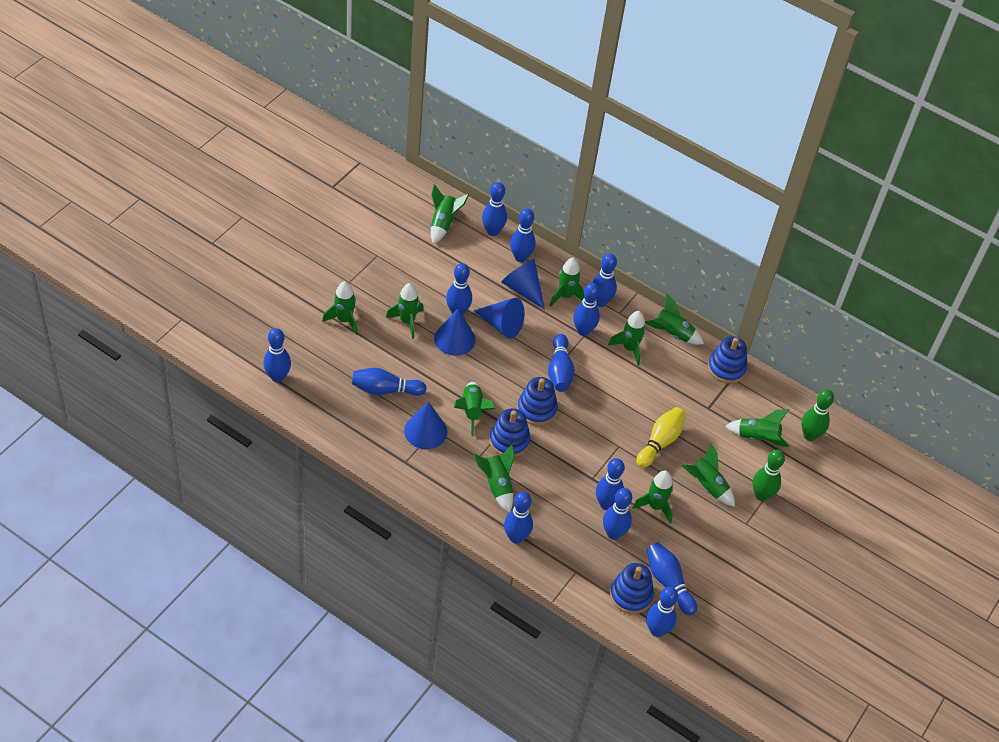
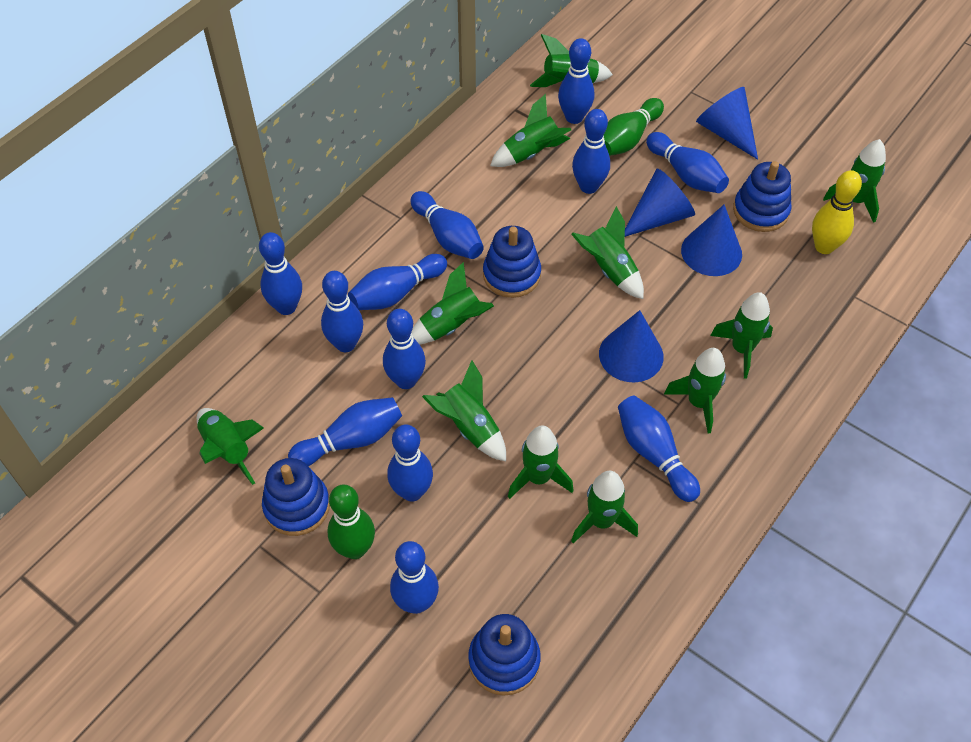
blue bowling pin: [263,328,291,382] [352,368,427,396] [446,263,472,315] [482,182,507,236] [504,492,533,544] [510,208,536,262] [548,334,575,392] [573,283,600,336] [592,253,617,307] [596,458,625,510] [603,488,632,540] [646,587,678,637] [647,542,697,615] = 13 -> [259,232,302,315] [288,397,402,466] [321,271,363,352] [348,254,447,310] [383,309,426,389] [387,424,433,502] [390,541,439,614] [411,191,484,259] [558,38,594,124] [572,109,610,194] [618,395,700,502] [646,132,729,193] = 12

